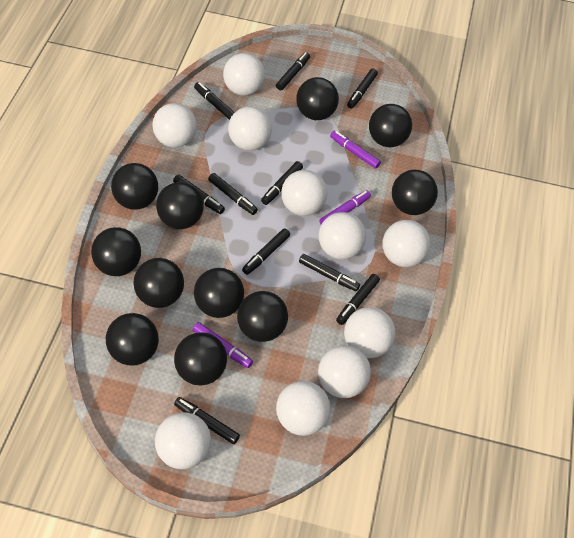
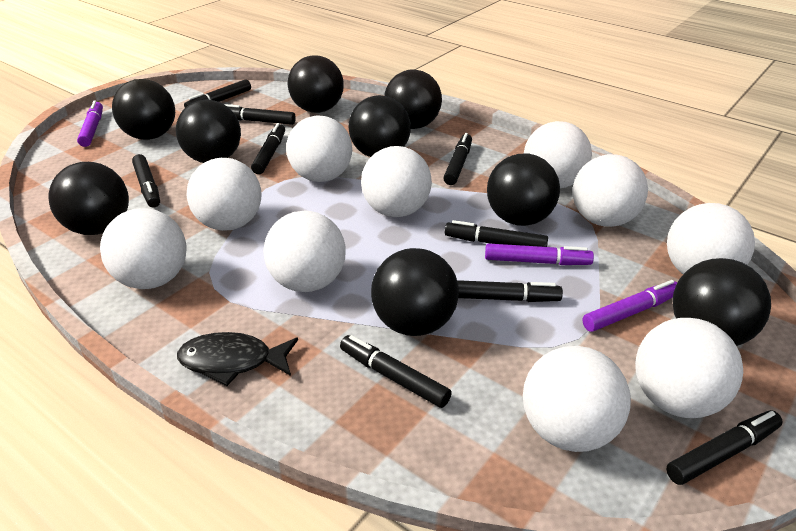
black ball: [91,227,141,276] [106,313,159,366] [111,163,158,210] [133,258,184,308] [156,182,204,229] [174,332,227,386] [194,268,244,318] [237,291,288,342] [296,77,339,120] [369,104,412,147] [392,170,438,215] = 11 -> [48,162,129,235] [112,79,175,140] [176,100,241,163] [288,55,344,113] [348,95,411,157] [371,248,459,336] [384,70,442,129] [487,154,560,226] [672,258,771,346] = 9
black fish: none = 0 -> [177,332,298,386] = 1
black marker: [173,174,225,214] [174,397,240,444] [194,82,235,120] [208,173,258,215] [242,228,290,275] [261,161,303,205] [276,52,310,91] [299,254,360,291] [336,274,380,325] [347,69,378,108] = 10 -> [132,154,160,208] [184,79,251,108] [224,104,296,125] [251,123,285,174] [340,335,452,408] [443,133,472,185] [445,220,548,247] [457,280,563,302] [666,410,783,485] = 9

